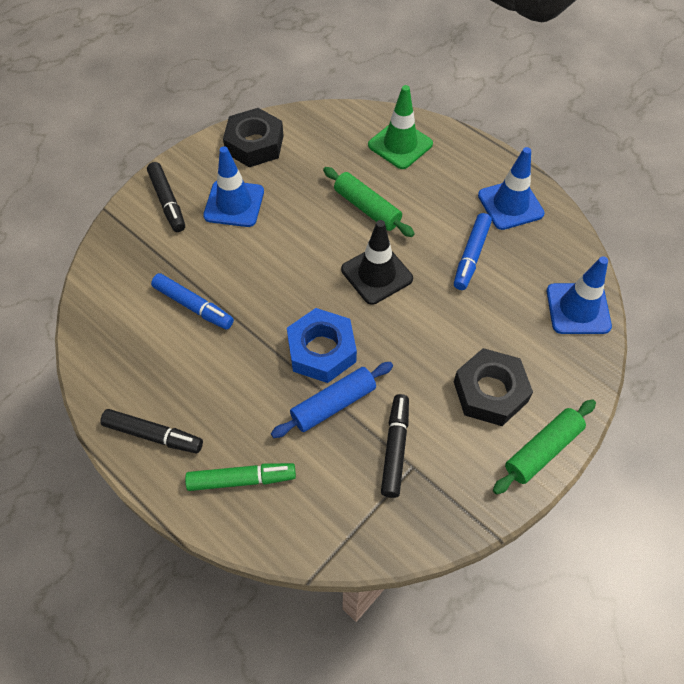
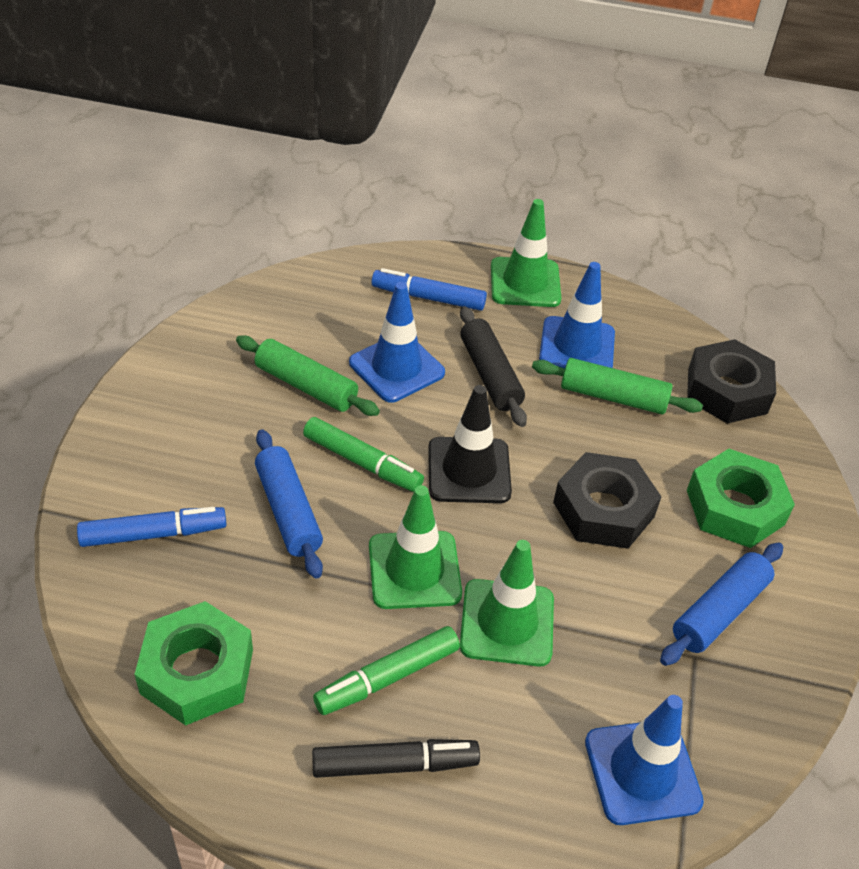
black marker: [100,409,203,453] [147,162,185,232] [381,394,409,498] = 3 -> [312,739,480,778] = 1
black rolling pin: none = 0 -> [460,306,527,427] = 1
blue nut: [287,308,357,383] = 1 -> none = 0
blue rolling pin: [271,362,393,438] = 1 -> [255,429,323,579] [660,543,783,666] = 2
green marker: [185,463,296,491] = 1 -> [303,417,424,492] [313,626,460,715] = 2
green nut: none = 0 -> [134,601,253,726] [687,449,795,548] = 2
green traffic cone: [368,85,433,169] = 1 -> [369,485,462,609] [460,540,554,667] [491,199,561,307] = 3

